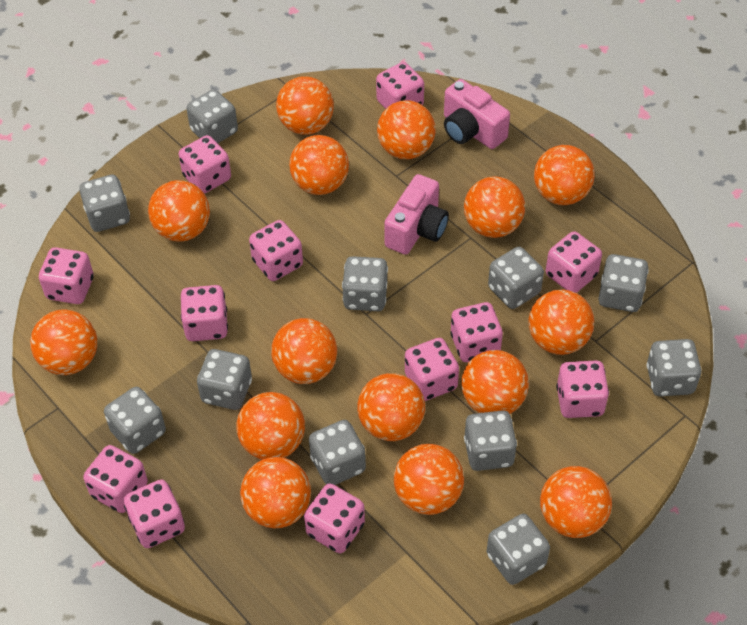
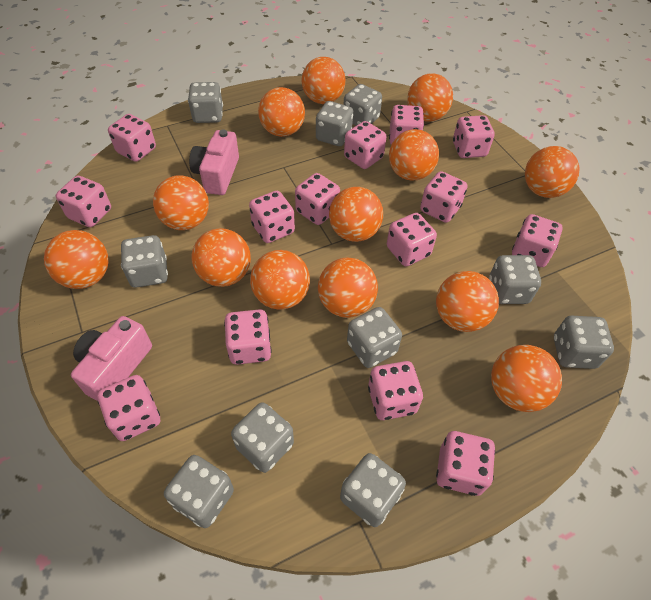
grey dice: [79,175,130,232] [104,387,166,454] [186,89,238,143] [197,349,252,410] [309,420,366,485] [342,256,388,311] [464,410,517,471] [487,514,550,585] [488,247,544,309] [598,254,649,312] [647,339,702,396] = 11 -> [121,235,168,288] [164,455,234,528] [188,82,223,123] [231,402,294,473] [316,101,353,146] [340,453,406,527] [343,84,382,126] [347,307,402,368] [489,255,541,304] [554,315,614,369] = 10
orange ball: [30,310,97,375] [148,180,210,242] [236,392,305,460] [240,457,311,528] [271,318,337,384] [276,76,334,135] [289,135,349,195] [357,373,425,441] [377,100,436,159] [394,444,464,515] [461,350,529,414] [464,176,525,238] [529,290,594,355] [534,145,595,205] [540,466,612,538] = 15 -> [44,230,108,289] [153,175,209,230] [192,228,251,287] [250,250,310,309] [258,87,305,137] [302,57,345,104] [318,258,378,318] [329,187,383,242] [389,129,439,181] [407,73,453,121] [436,271,499,332] [491,345,562,412] [525,146,579,198] = 13
pink dice: [39,247,94,304] [83,445,148,513] [124,479,185,548] [179,135,231,194] [181,285,228,341] [249,220,303,281] [304,483,365,553] [376,62,424,109] [405,338,459,401] [450,302,503,362] [546,231,602,293] [556,360,609,418] = 12 -> [56,176,111,227] [97,375,160,441] [108,114,156,162] [224,309,272,365] [249,191,295,243] [295,173,340,225] [344,121,386,169] [368,361,423,420] [387,213,437,266] [389,105,424,145] [420,171,467,223] [436,431,495,496] [453,115,495,158] [512,214,562,267] = 14

